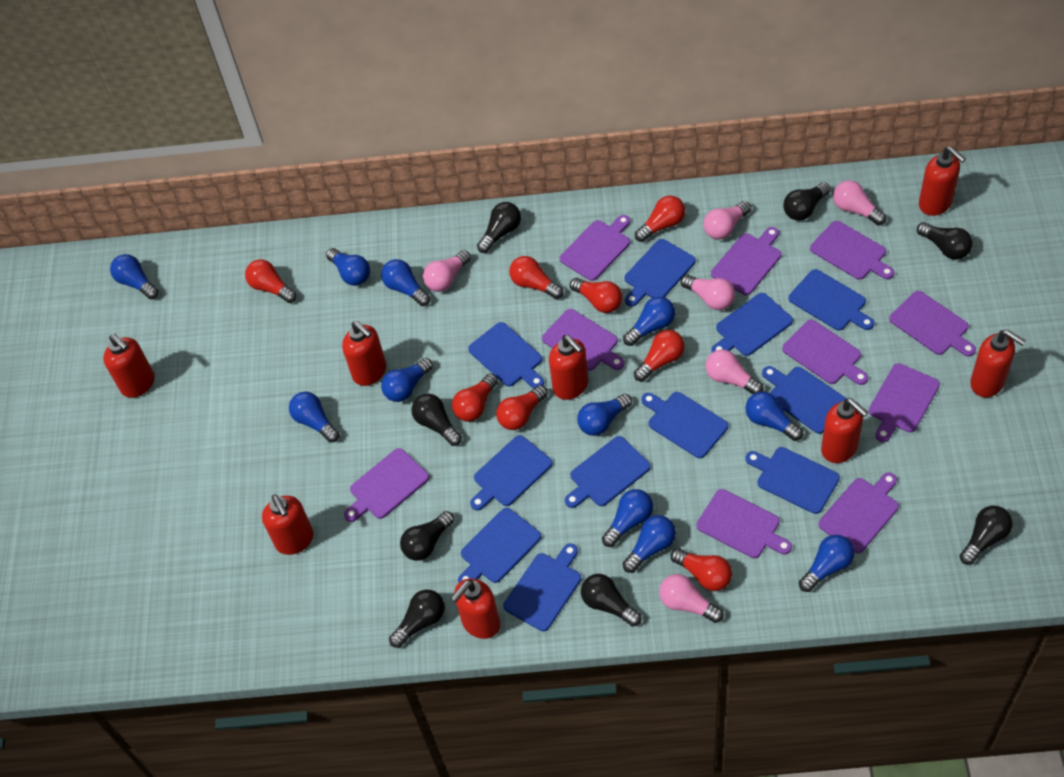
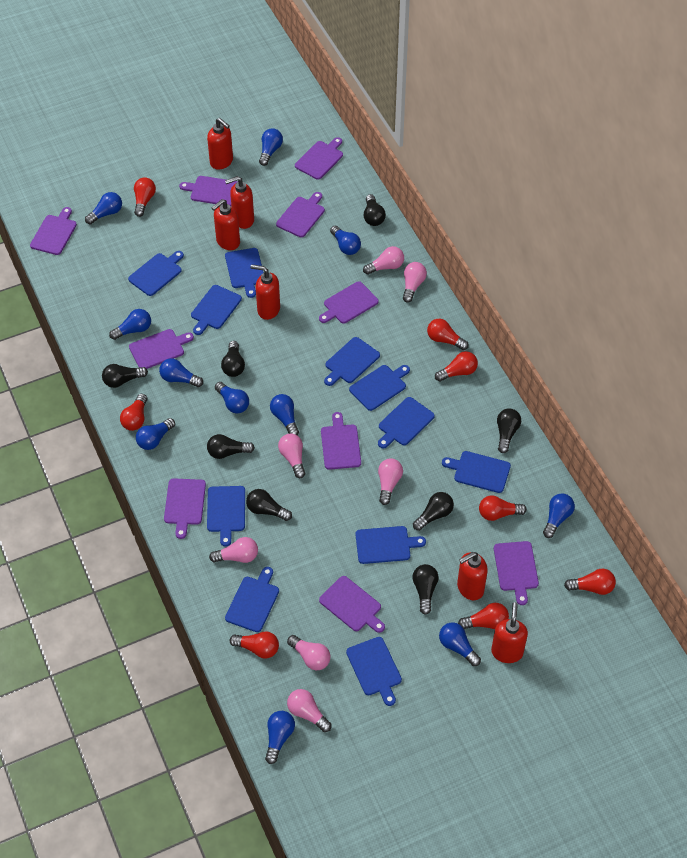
pink light bulb: [423,250,471,292] [659,574,724,623] [681,274,735,310] [703,201,751,240] [705,350,763,394] [833,180,886,225] = 6 -> [209,537,258,563] [278,434,305,478] [287,635,330,671] [287,689,332,732] [363,246,404,275] [378,459,403,505] [403,262,427,303] = 7
red soap dispenser: [103,334,155,398] [262,495,314,555] [342,321,387,386] [451,579,500,639] [549,335,589,400] [821,398,868,463] [919,146,966,216] [970,329,1026,397] = 8 -> [207,118,233,170] [212,199,240,250] [225,176,254,229] [250,264,280,320] [457,552,488,600] [491,602,528,663] = 6

